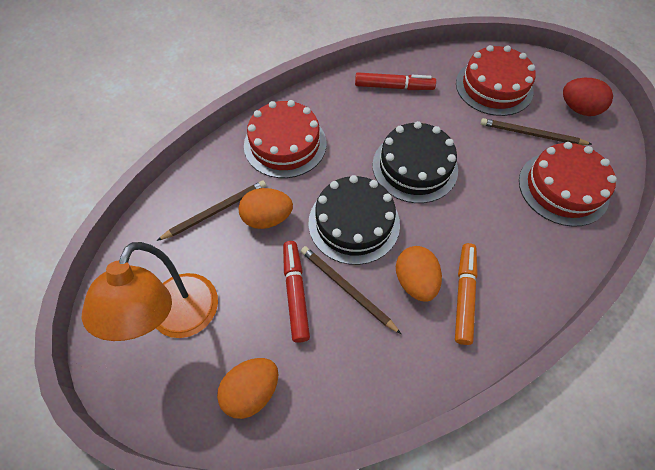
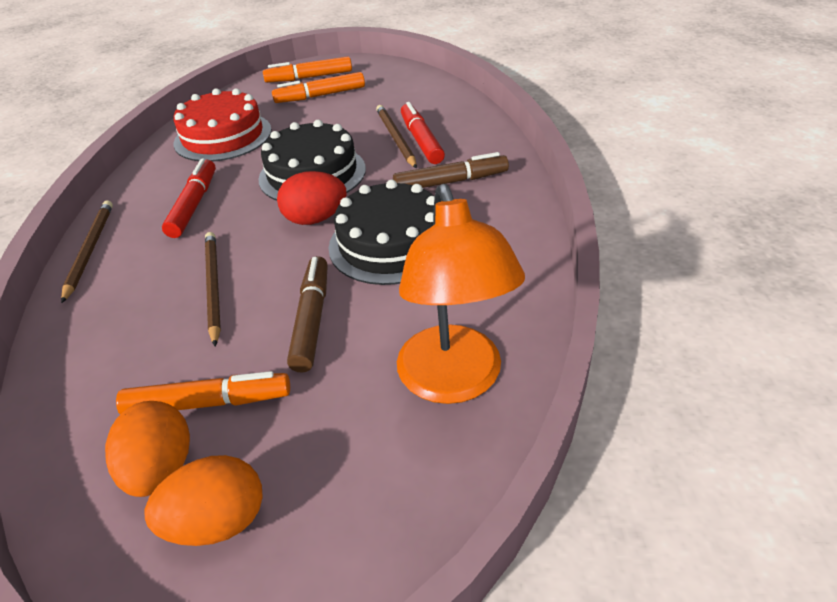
brown marker: none = 0 -> [287,256,328,373] [393,152,509,188] = 2
orange egg: [217,358,278,419] [238,188,293,229] [396,246,442,302] = 3 -> [105,401,190,497] [144,455,263,546] = 2
orange marker: [455,243,478,345] = 1 -> [116,371,290,414] [263,56,352,83] [272,72,365,103] = 3
red cake: [244,100,326,178] [456,45,536,116] [519,142,617,227] = 3 -> [174,88,272,162] = 1

